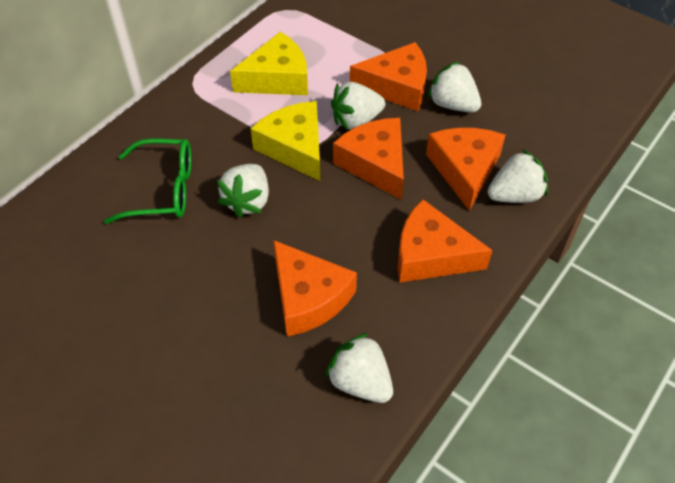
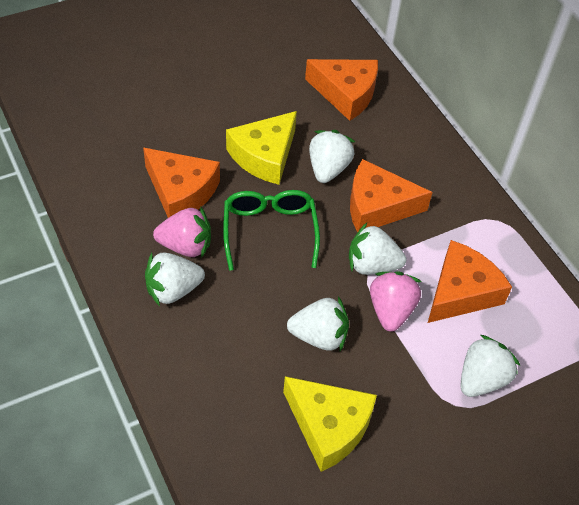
orange cheese: [273,240,357,336] [333,118,404,200] [350,42,427,111] [397,199,492,282] [426,128,506,211] = 5 -> [143,147,220,218] [305,59,378,121] [350,159,432,233] [428,240,512,323] = 4
pink strawberry: none = 0 -> [153,206,211,258] [370,271,422,332] = 2

